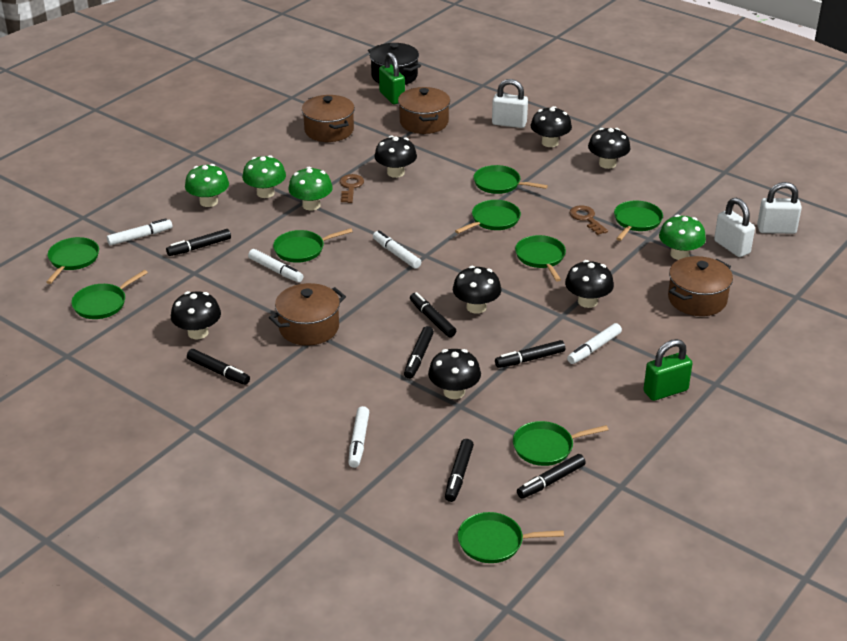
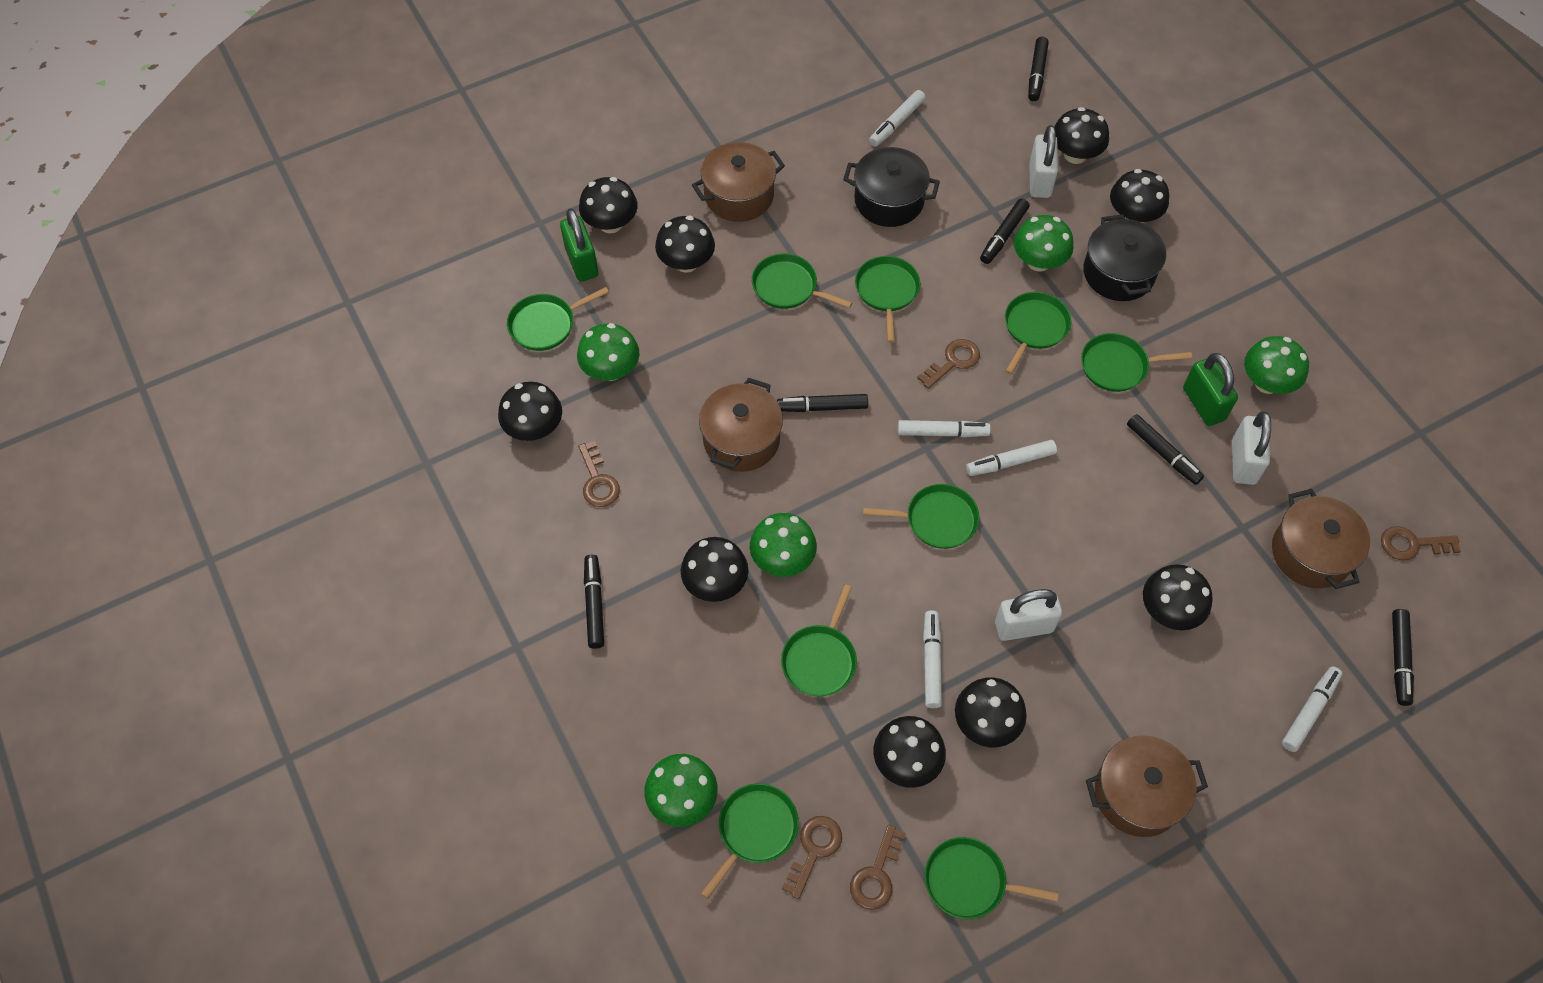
black marker: [166,229,231,256] [187,349,250,385] [404,326,434,379] [410,292,456,337] [445,439,474,502] [495,340,565,368] [517,454,586,499] = 7 -> [584,555,604,649] [777,394,868,412] [980,199,1029,264] [1028,37,1049,101] [1127,414,1204,485] [1392,609,1414,706] = 6
black mushroom: [171,291,221,339] [374,135,417,178] [428,349,481,399] [453,266,501,314] [531,106,572,147] [565,260,614,308] [588,128,631,169] = 7 -> [498,382,562,441] [579,177,638,233] [655,216,715,273] [681,537,749,602] [873,716,946,788] [955,677,1027,747] [1054,107,1109,164] [1110,169,1169,223] [1143,564,1213,630] = 9
black pot: [368,43,421,85] = 1 -> [843,147,940,227] [1083,214,1166,301] = 2
brown key: [340,174,364,203] [570,205,608,235] = 2 -> [578,441,620,507] [782,816,842,899] [850,825,906,910] [917,339,980,389] [1381,526,1461,560] = 5
green mushroom: [185,164,229,207] [242,155,286,198] [288,167,333,210] [659,215,706,260] = 4 -> [577,323,639,381] [644,754,718,827] [750,513,817,577] [1014,215,1074,272] [1244,336,1309,394] = 5

